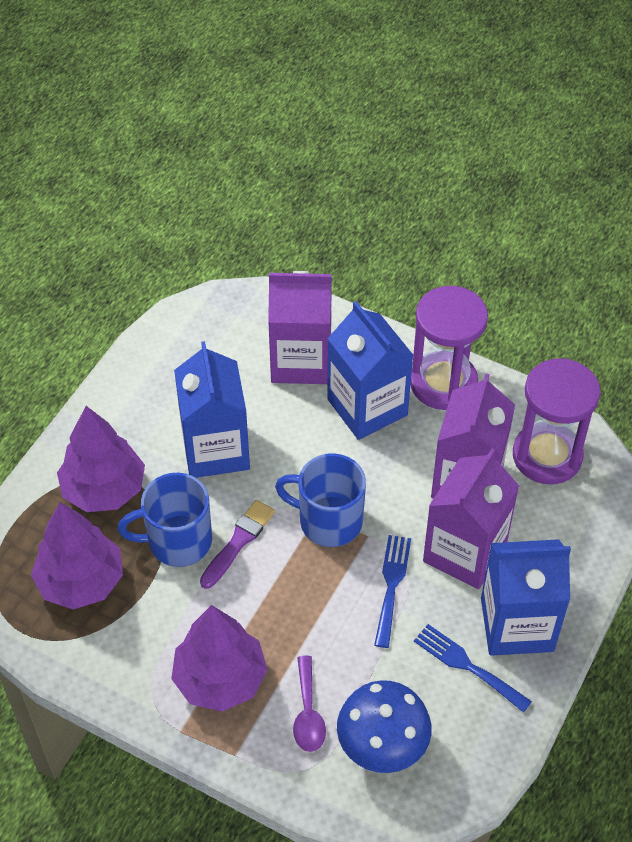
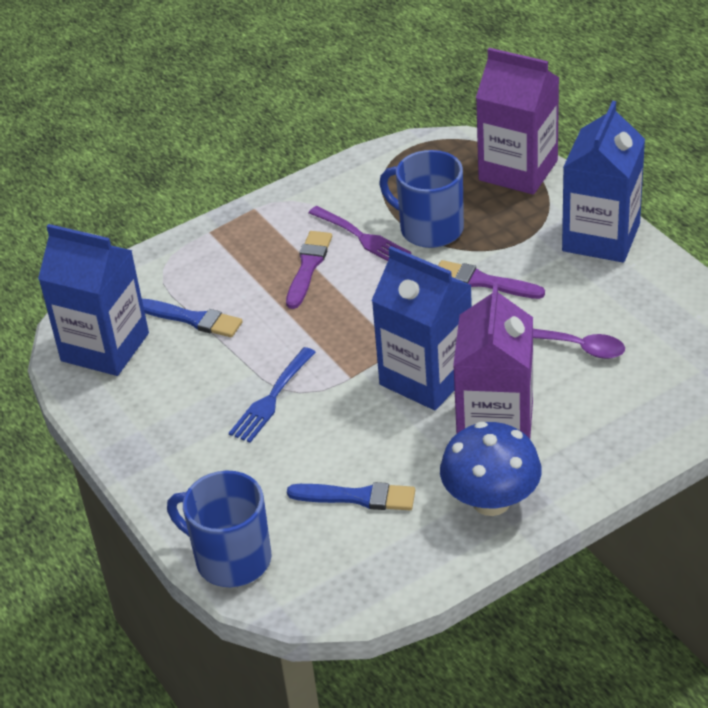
blue brush: none = 0 -> [142,299,243,337] [287,482,415,510] = 2
blue fork: [374,535,411,648] [414,624,532,713] = 2 -> [229,347,316,443] = 1
purple brush: [200,500,275,589] = 1 -> [286,231,332,309] [438,260,545,299] = 2
purple carton: [268,271,332,384] [423,448,519,589] [431,373,515,499] = 3 -> [453,282,533,439] [476,48,559,195] = 2
purple fork: none = 0 -> [309,206,411,261] = 1
purple hourglass: [411,286,488,410] [513,358,600,484] = 2 -> none = 0
purple tree: [31,502,123,609] [57,406,145,512] [171,605,268,712] = 3 -> none = 0

